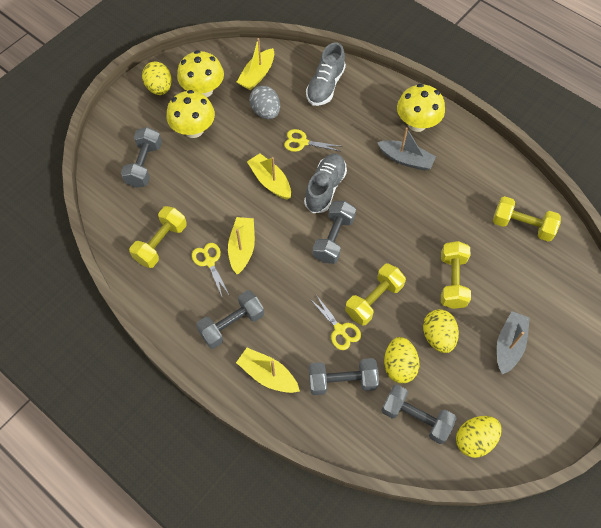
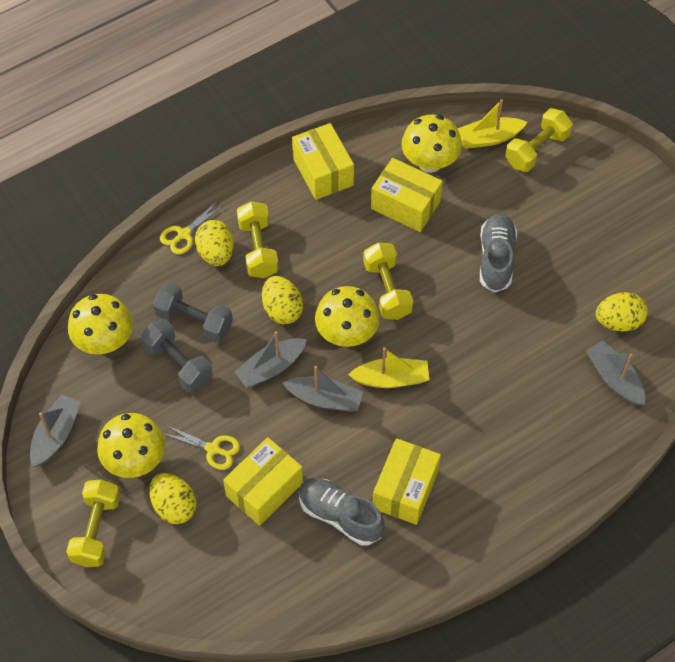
grey boat: [377,127,436,171] [497,311,530,375] = 2 -> [30,394,81,467] [234,331,307,388] [282,366,363,412] [586,340,645,406] = 4
grey dumbbell: [121,127,162,188] [196,290,264,349] [309,358,379,395] [313,201,356,264] [381,385,457,444] = 5 -> [141,319,213,392] [153,282,233,342] = 2
grey egg: [249,85,280,119] = 1 -> none = 0
yellow boat: [228,217,255,274] [236,348,300,393] [237,38,274,90] [247,153,291,199] = 4 -> [348,348,429,388] [457,99,528,149] = 2
yellow box: none = 0 -> [223,437,303,526] [292,123,354,200] [371,158,443,232] [373,438,441,525] = 4
yellow mushroom: [167,90,215,138] [177,50,224,97] [397,84,445,132] = 3 -> [68,294,133,354] [97,413,165,478] [315,286,380,347] [401,115,462,173] = 4
yellow scissors: [192,243,230,296] [284,129,340,152] [310,295,361,350] = 3 -> [160,202,224,254] [164,425,240,470] = 2

